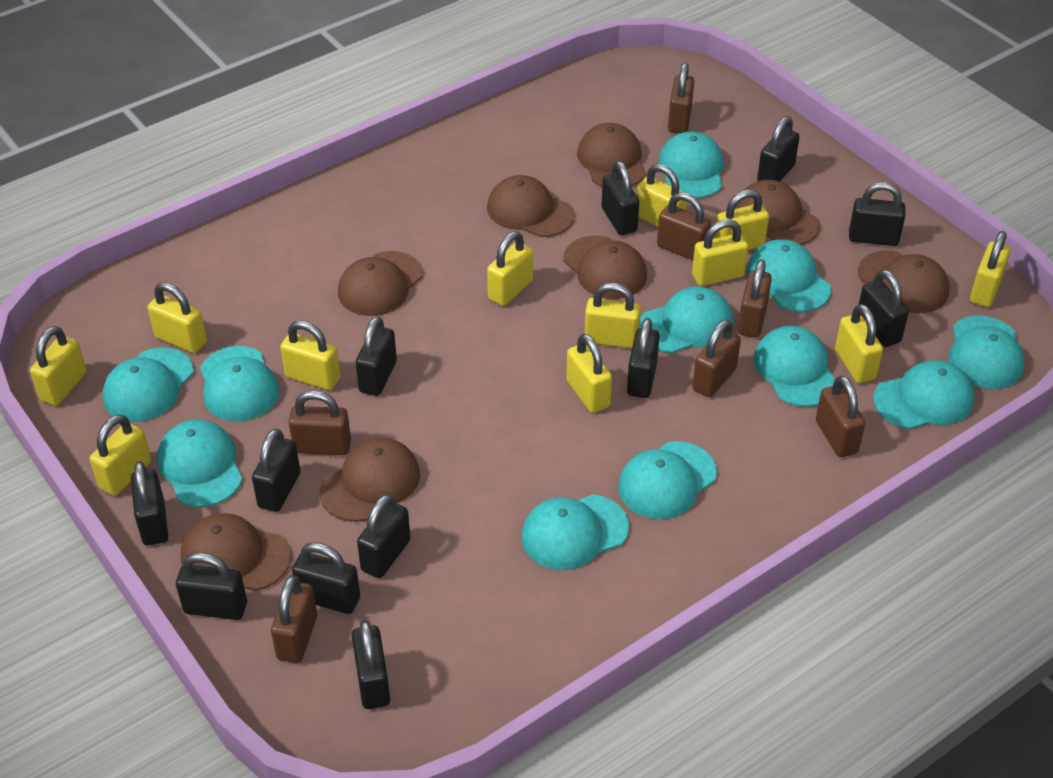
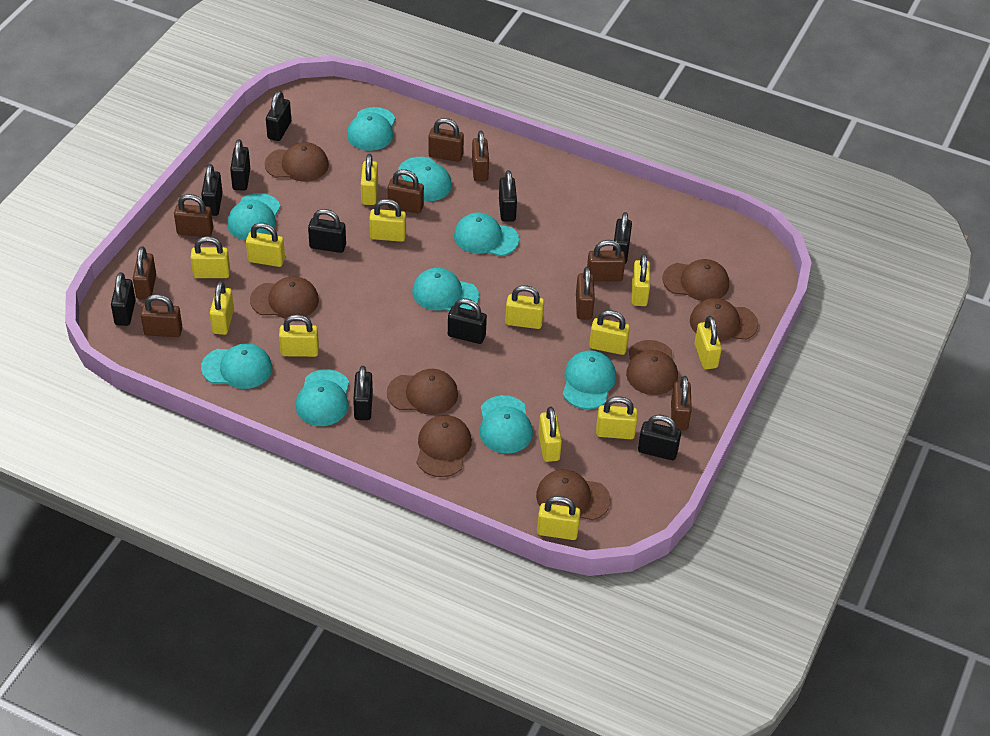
black padlock: [131,461,168,546] [176,553,247,620] [252,428,300,512] [292,542,360,614] [352,620,390,709] [356,316,397,396] [357,494,411,578] [602,161,639,235] [627,318,660,398] [757,116,800,181] [849,182,906,246] [859,269,909,347] = 12 -> [111,272,136,326] [201,164,223,216] [230,139,250,190] [266,91,291,141] [308,209,346,253] [353,366,373,420] [448,298,487,344] [499,170,517,222] [613,212,632,264] [638,415,681,460] = 10
brown padlock: [271,575,317,663] [288,390,351,455] [657,192,711,260] [668,63,694,133] [692,319,741,397] [738,260,772,338] [816,376,865,457] = 7 -> [133,246,156,299] [140,294,182,337] [174,194,213,237] [387,169,424,214] [428,118,464,162] [472,131,489,181] [576,267,595,320] [587,240,625,281] [671,376,692,430] = 9
turquoise cap: [103,347,193,422] [157,420,243,507] [200,346,279,421] [522,494,629,570] [618,441,717,519] [639,287,733,353] [658,131,724,198] [746,239,831,312] [754,326,835,407] [873,360,974,429] [948,316,1024,389] = 11 -> [201,343,272,389] [227,193,280,240] [296,369,349,426] [347,107,395,151] [398,157,452,202] [412,268,479,311] [454,212,519,256] [480,395,533,454] [563,350,616,409] = 9
yellow padlock: [30,326,86,406] [90,414,151,496] [148,282,207,353] [280,320,340,390] [487,231,533,306] [566,334,612,413] [585,283,641,349] [637,164,687,227] [692,219,748,286] [714,190,769,250] [835,304,883,383] [970,231,1010,307] = 12 -> [191,236,230,278] [210,281,234,335] [246,223,285,267] [279,314,319,357] [361,154,378,205] [369,199,406,242] [505,285,544,329] [537,496,581,540] [538,407,562,462] [589,310,630,355] [596,396,638,439] [632,254,650,306] [695,316,722,369] = 13

